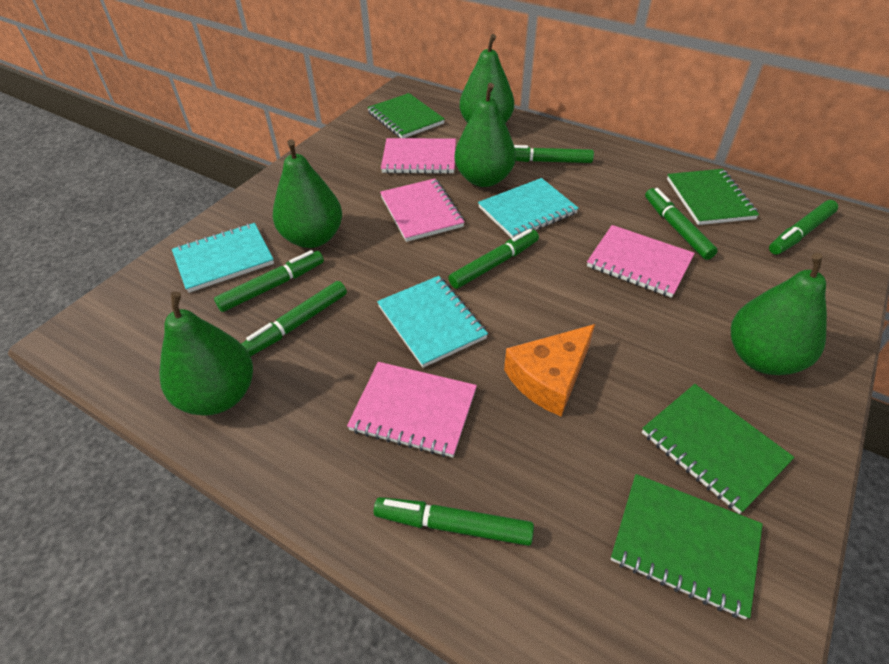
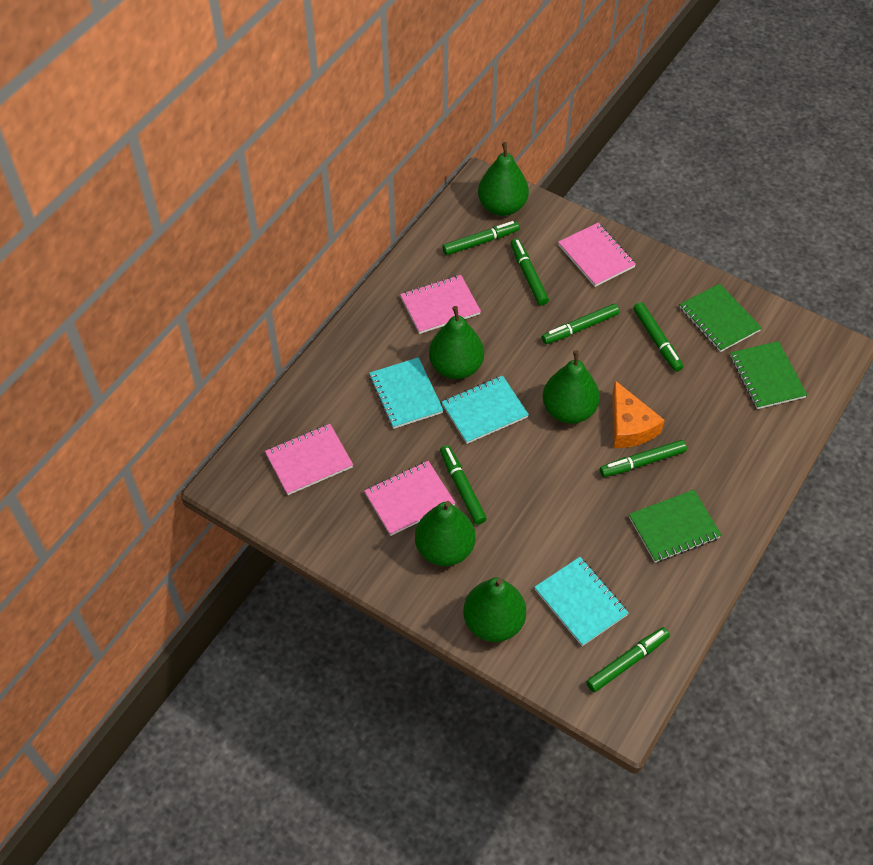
green notebook: [367,93,445,138] [611,474,763,619] [642,384,794,514] [667,169,759,225] = 4 -> [629,490,722,562] [679,283,762,352] [730,341,807,409] = 3

